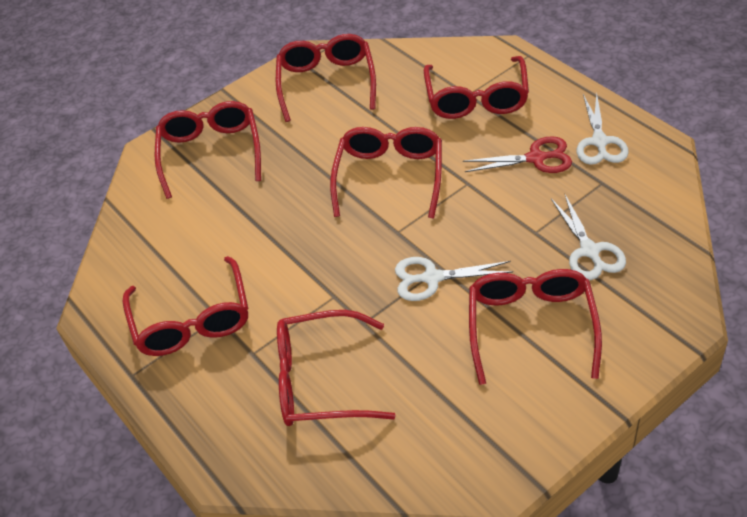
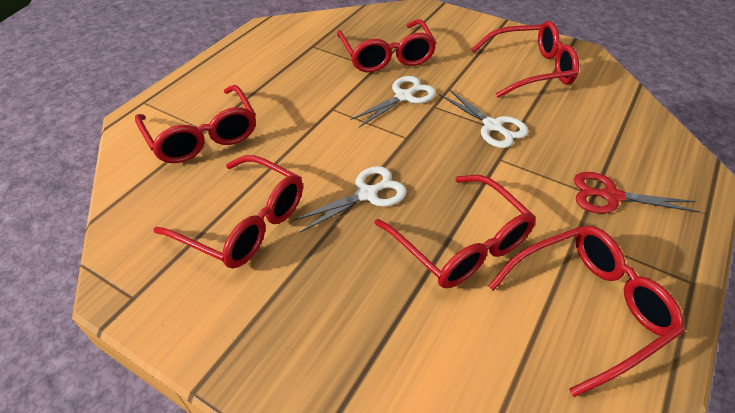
red glasses: [122,256,248,356] [155,101,261,199] [276,34,376,122] [277,310,396,426] [330,127,442,218] [424,56,529,119] [469,269,602,385] = 7 -> [135,85,256,163] [153,155,303,269] [337,19,436,72] [374,175,536,288] [471,21,579,98] [488,226,684,397] = 6

